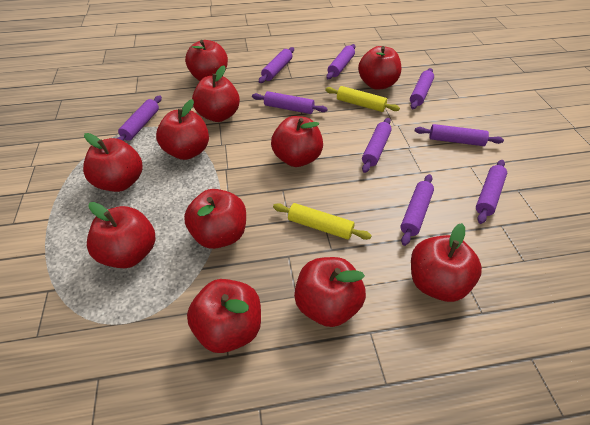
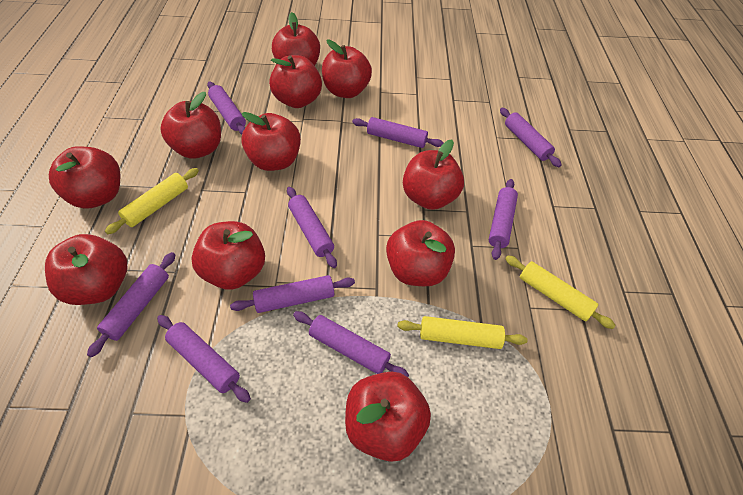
yellow rolling pin: [273,203,372,240] [325,86,400,112] = 2 -> [105,168,199,234] [397,316,527,349] [505,255,616,329] = 3

